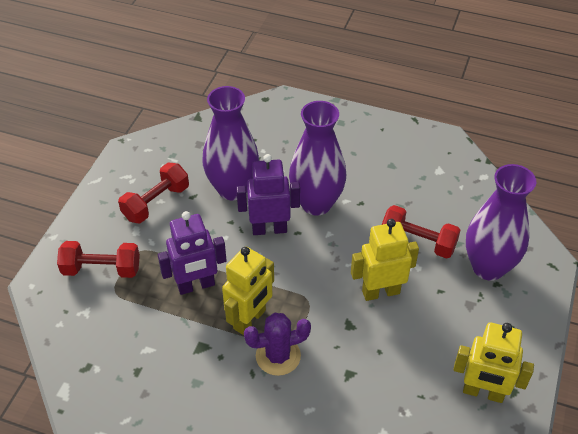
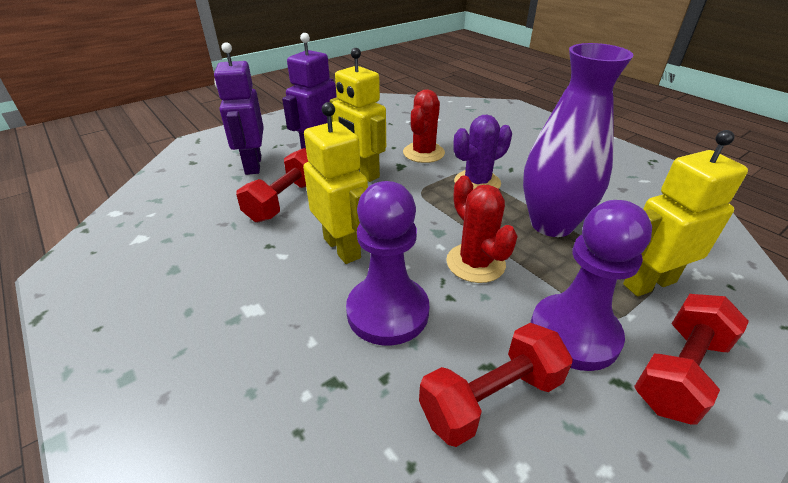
purple pawn: none = 0 -> [346,181,429,345] [531,200,652,371] = 2
purple vase: [202,86,259,200] [289,101,346,216] [466,164,536,281] = 3 -> [523,43,634,237] = 1
red cactus: none = 0 -> [403,89,445,163] [446,176,518,283] = 2

